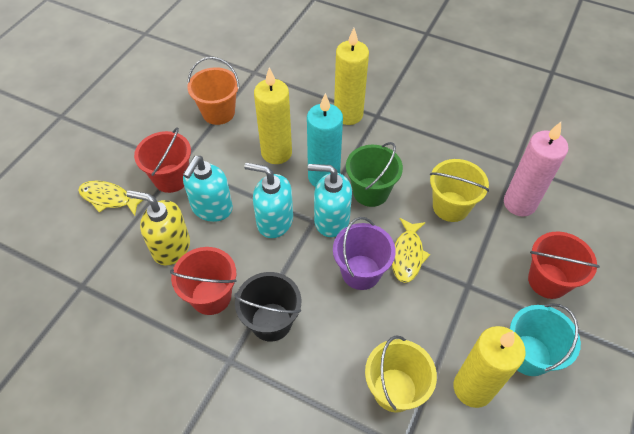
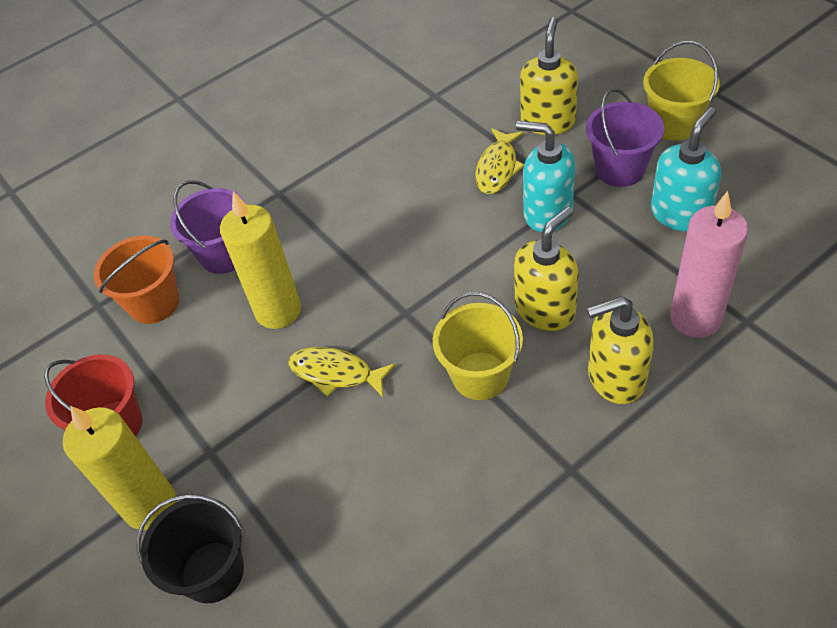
green bucket: [346,142,403,207] = 1 -> none = 0
purple bucket: [333,217,396,290] = 1 -> [170,180,246,274] [586,88,664,187] = 2
red bucket: [134,128,191,193] [170,247,237,315] [528,232,600,299] = 3 -> [44,354,142,436] = 1
turquoise bucket: [510,303,581,376] = 1 -> none = 0
turquoise candle: [307,93,343,187] = 1 -> none = 0
turquoise soap dispenser: [183,156,233,222] [244,163,293,238] [308,164,352,237] = 3 -> [516,121,575,232] [651,107,721,231] = 2
yellow candle: [254,68,292,164] [334,28,369,125] [454,326,526,408] = 3 -> [63,406,176,530] [220,191,301,329] = 2
yellow soap dispenser: [126,190,190,266] = 1 -> [514,206,579,331] [520,17,578,135] [587,296,654,404] = 3

